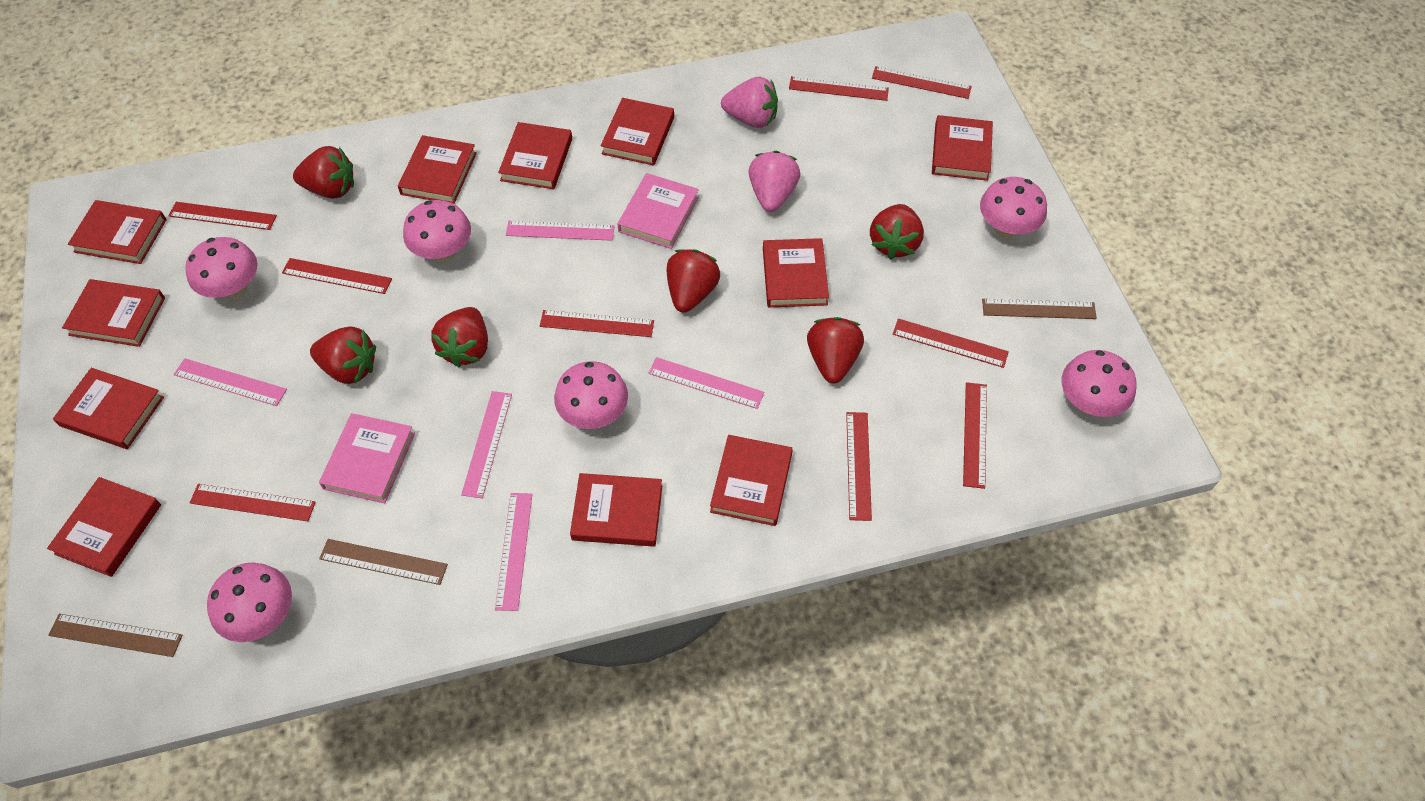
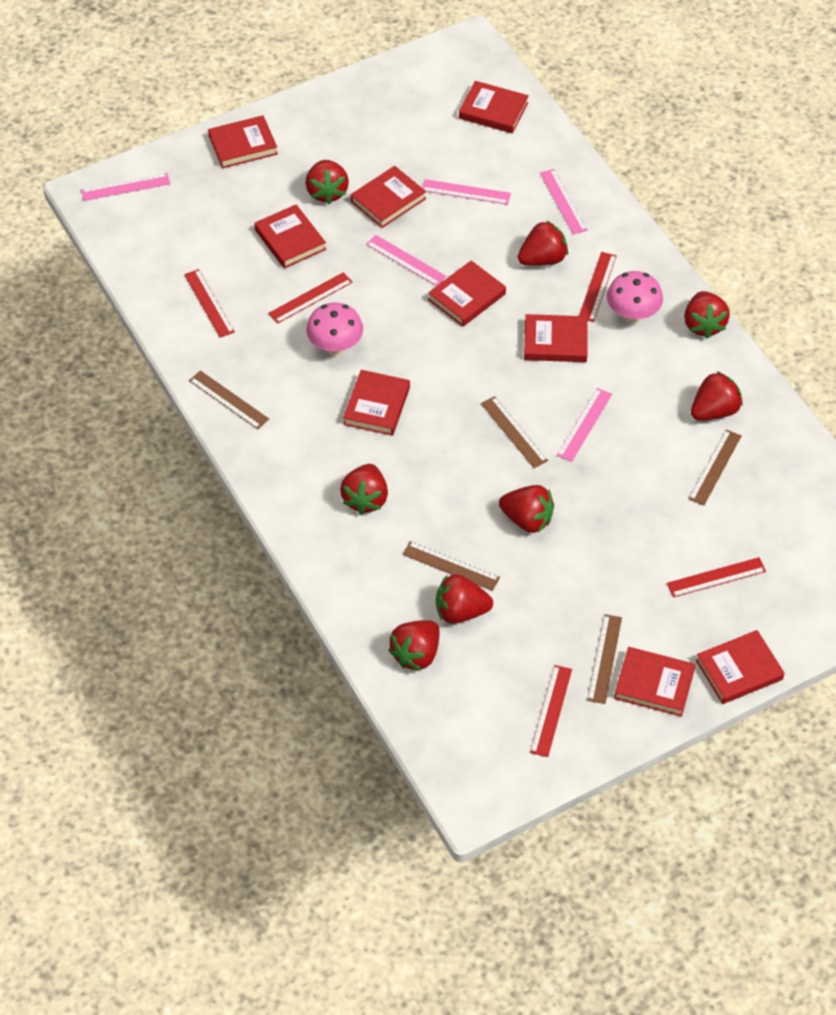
brown ruler: [48,614,183,657] [319,539,448,585] [982,299,1097,319] = 3 -> [189,370,269,429] [402,541,500,591] [481,396,548,468] [587,614,622,704] [688,429,742,505] = 5
pink book: [319,413,415,503] [618,173,699,249] = 2 -> none = 0
pink mushroom: [185,237,258,300] [207,563,292,642] [403,200,471,262] [554,361,628,429] [980,177,1047,239] [1062,350,1137,417] = 6 -> [306,302,363,355] [607,271,663,323] = 2
pink strawberry: [721,77,778,128] [749,151,801,212] = 2 -> none = 0
red book: [47,477,161,577] [53,368,164,449] [62,279,165,347] [68,200,167,264] [398,135,477,204] [498,122,572,189] [570,473,662,547] [601,98,674,166] [710,435,793,526] [763,238,829,307] [932,115,993,181] = 11 -> [208,115,278,168] [254,204,326,268] [343,370,410,436] [350,166,426,228] [428,260,506,327] [459,81,529,134] [524,314,588,362] [614,647,696,717] [696,630,785,704] = 9
red ruler: [169,202,277,230] [190,484,316,521] [282,258,392,294] [540,310,654,337] [789,76,889,101] [846,412,872,521] [872,66,972,99] [893,319,1009,368] [963,382,987,489] = 9 -> [184,269,235,338] [268,272,353,324] [530,665,572,757] [579,252,617,322] [667,557,766,598] = 5
red strawberry: [293,146,354,199] [310,326,376,384] [431,307,488,367] [667,249,720,313] [807,317,864,383] [870,204,924,259] = 6 -> [306,160,349,204] [340,464,388,515] [388,620,440,671] [436,574,493,624] [499,485,554,533] [518,220,568,266] [684,291,730,338] [691,371,743,421] = 8

